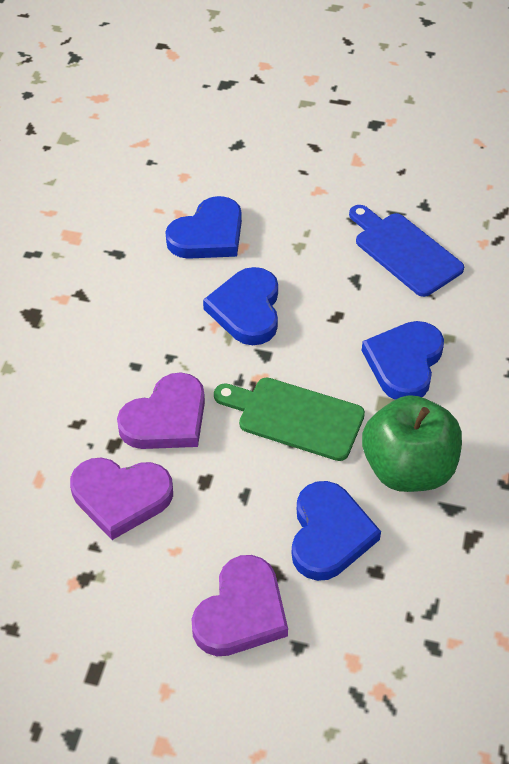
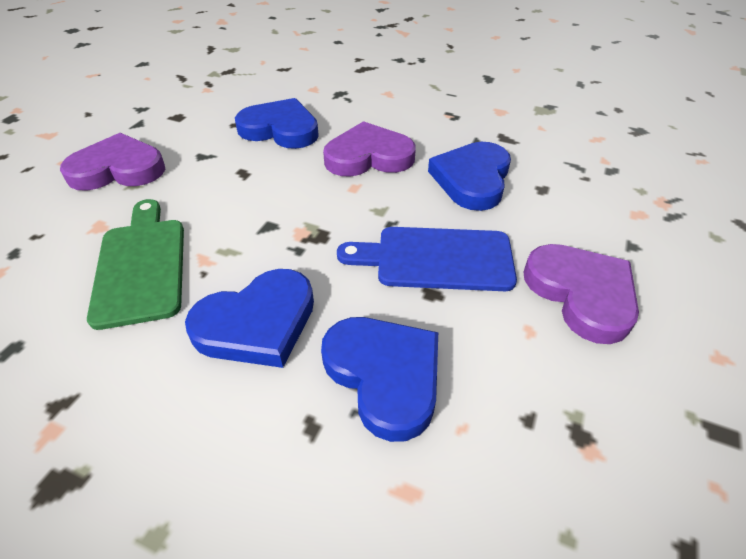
green apple: [362,395,462,492] = 1 -> none = 0

